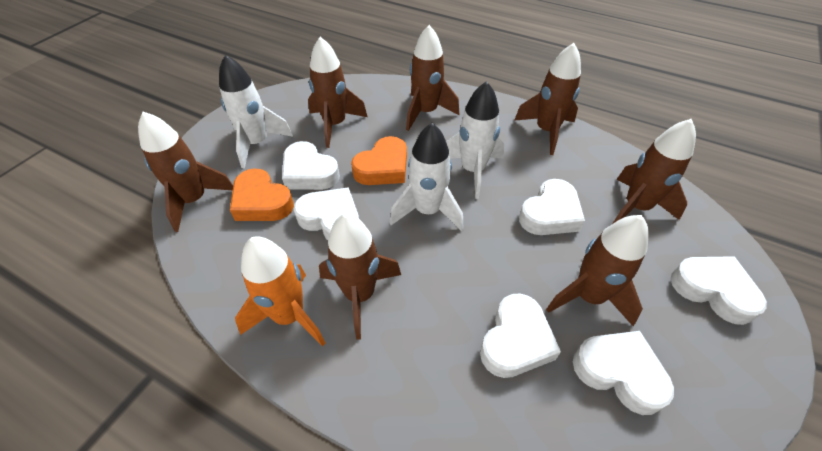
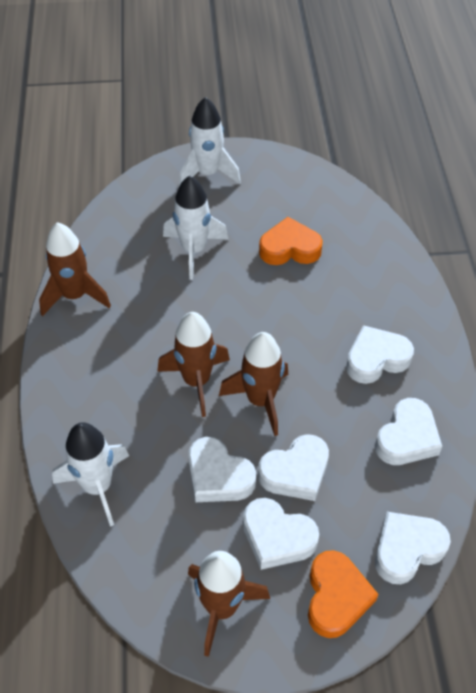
brown rocket: [138,112,233,232] [308,37,367,148] [319,213,401,340] [406,25,459,131] [514,43,581,155] [546,215,649,327] [612,119,696,224] = 7 -> [39,222,111,316] [157,312,230,417] [188,551,270,657] [219,332,288,436] = 4
orange rocket: [235,237,326,347] = 1 -> none = 0

